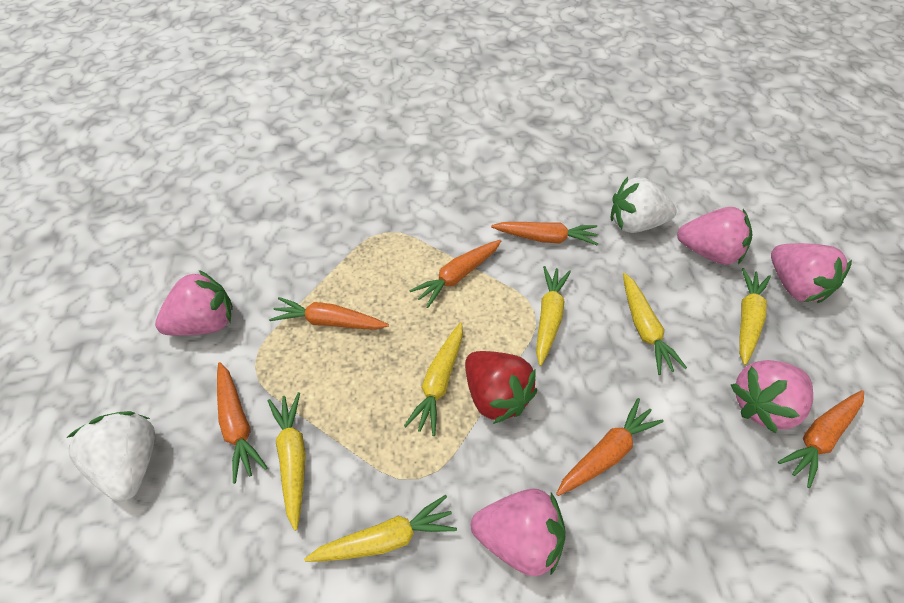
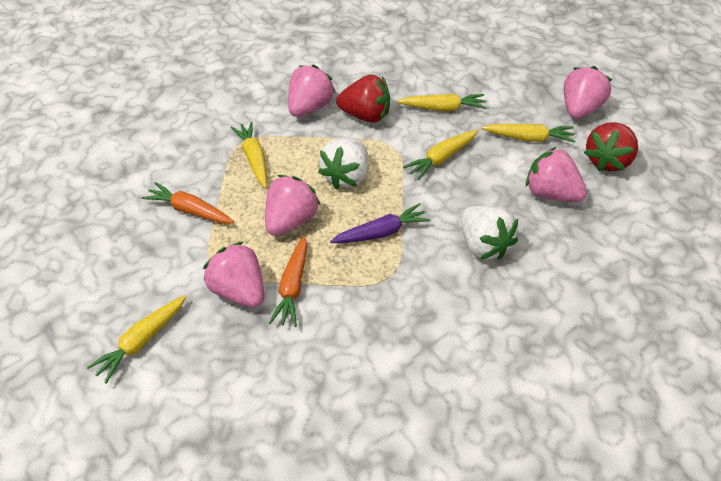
orange carrot: [217,362,268,484] [269,297,389,330] [409,240,501,308] [491,222,598,246] [556,398,664,496] [778,390,864,488] = 6 -> [142,182,234,224] [269,236,307,327] = 2
purple carrot: none = 0 -> [330,203,430,243] = 1
red strawberry: [465,351,537,424] = 1 -> [336,75,390,123] [584,122,638,172] = 2
yellow carrot: [268,392,306,531] [304,495,457,562] [404,322,463,436] [536,266,571,366] [623,273,687,375] [739,268,771,365] = 6 -> [87,295,186,384] [231,121,267,188] [397,94,487,111] [403,130,478,180] [482,124,575,143] = 5

